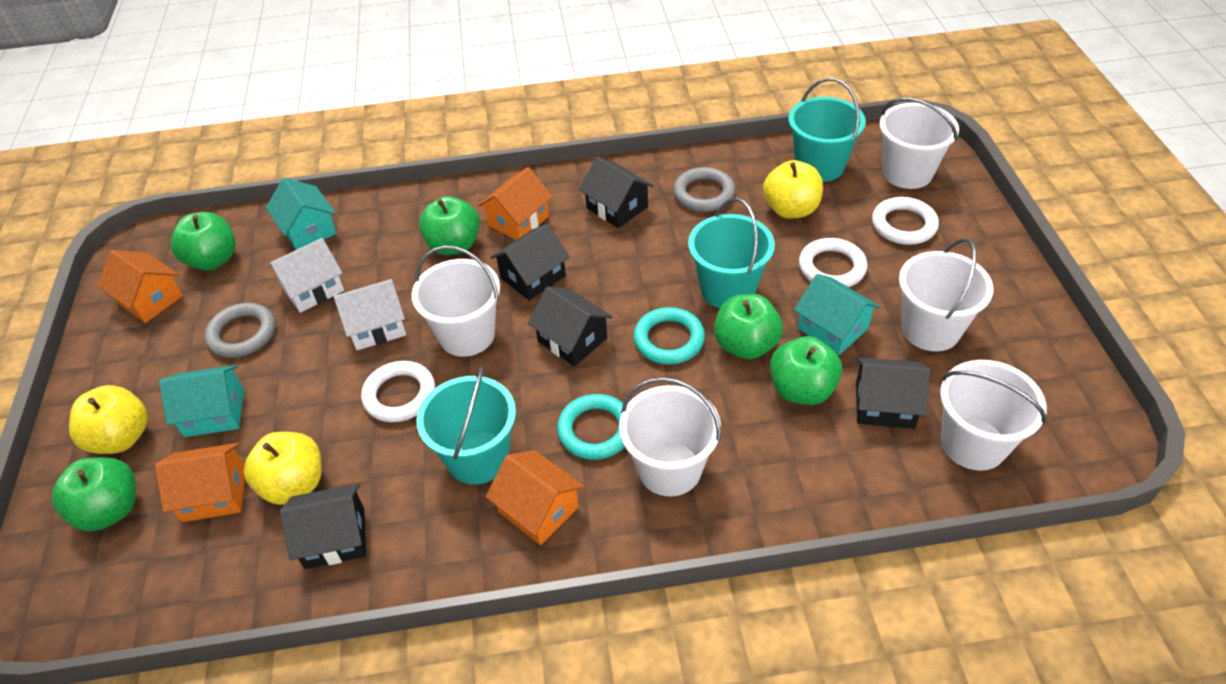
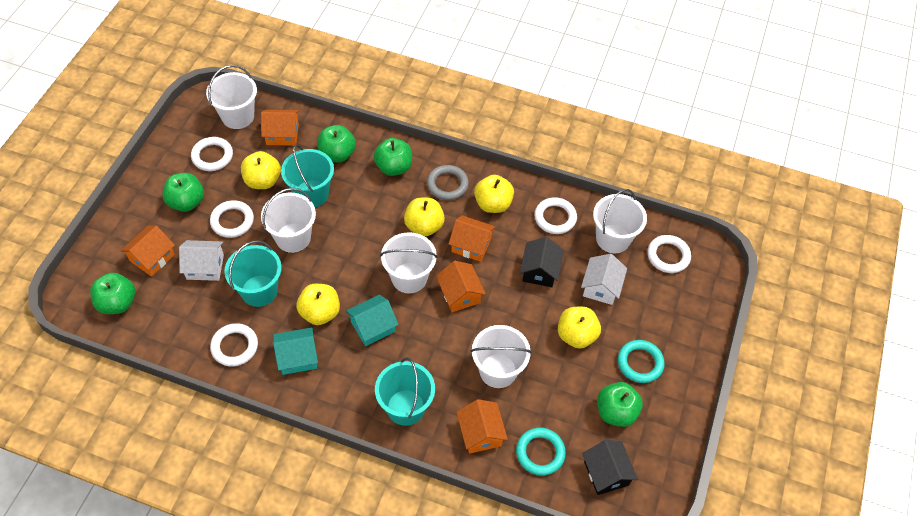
black house: [280,483,366,569] [491,224,570,301] [528,287,613,366] [579,157,654,228] [856,357,930,429] = 5 -> [520,237,564,287] [582,440,638,495] = 2
grey ring: [204,303,275,358] [673,167,735,212] = 2 -> [427,165,469,200] = 1
orange house: [98,250,183,323] [155,443,245,522] [478,167,553,240] [486,450,584,545] = 4 -> [120,226,175,277] [261,109,299,146] [436,261,486,312] [449,215,496,262] [456,399,508,454] = 5
turquoise house: [159,365,244,437] [266,178,337,250] [794,274,880,355] = 3 -> [273,327,318,375] [346,294,399,346] = 2
white ring: [361,361,435,422] [799,238,867,287] [872,197,939,245] = 3 -> [191,137,233,171] [210,200,254,238] [210,323,258,367] [534,197,577,234] [647,235,691,273] = 5
yellow apple: [69,385,148,454] [244,432,322,505] [763,160,823,219] = 3 -> [241,151,281,189] [297,284,340,325] [404,198,445,236] [474,175,514,213] [558,307,601,349] = 5

